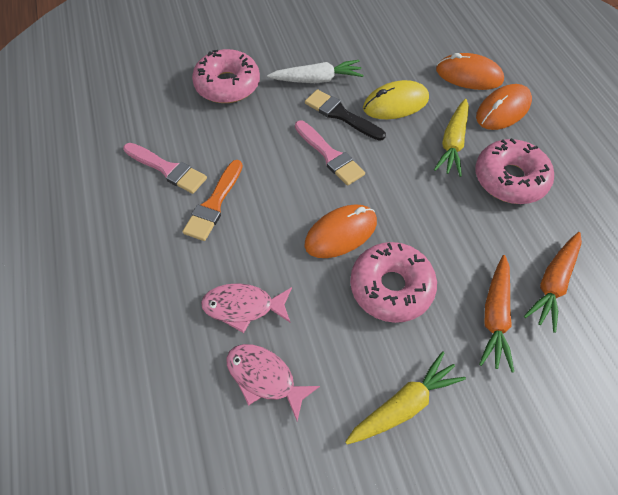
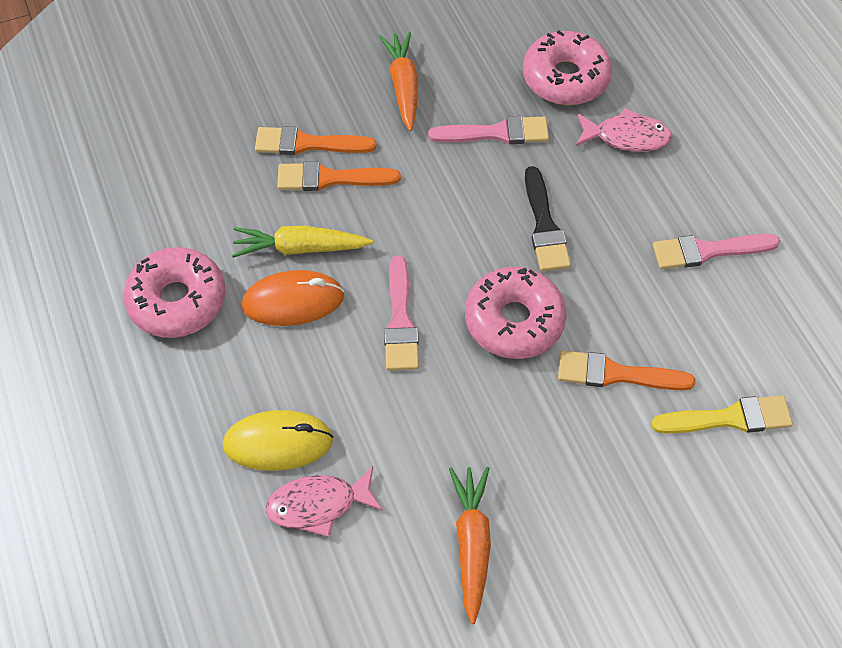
orange brush: [182,160,243,241] = 1 -> [255,126,377,155] [277,162,401,191] [558,350,696,390] = 3
orange mouse: [304,204,377,258] [436,53,504,90] [476,84,532,130] = 3 -> [241,270,344,326] = 1
pink brush: [123,143,207,194] [295,121,365,186] = 2 -> [384,255,419,371] [428,116,549,144] [653,234,781,269] = 3
white carrot: [267,60,363,83] = 1 -> none = 0
yellow brush: none = 0 -> [651,395,793,433] = 1
yellow carrot: [345,351,466,444] [434,99,469,177] = 2 -> [232,225,373,258] = 1

